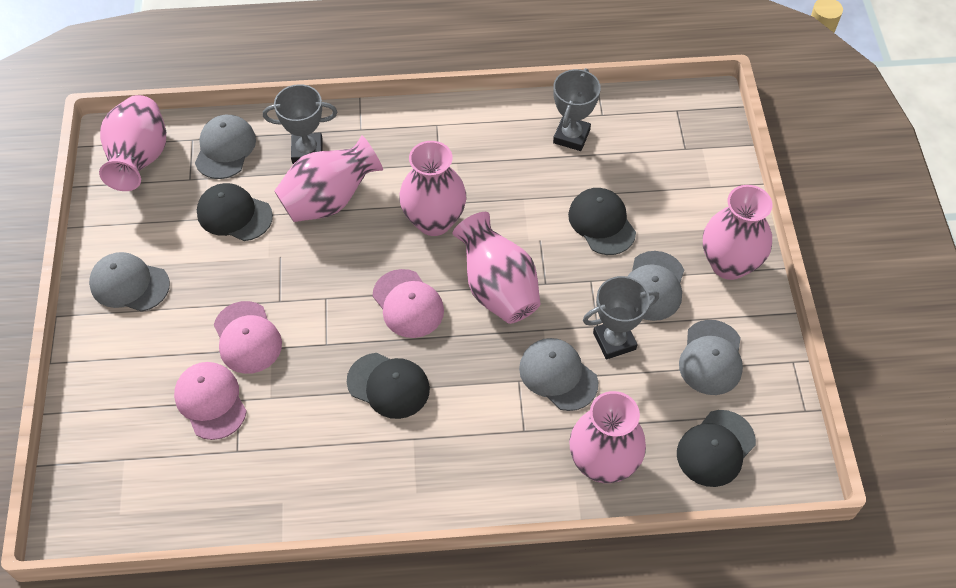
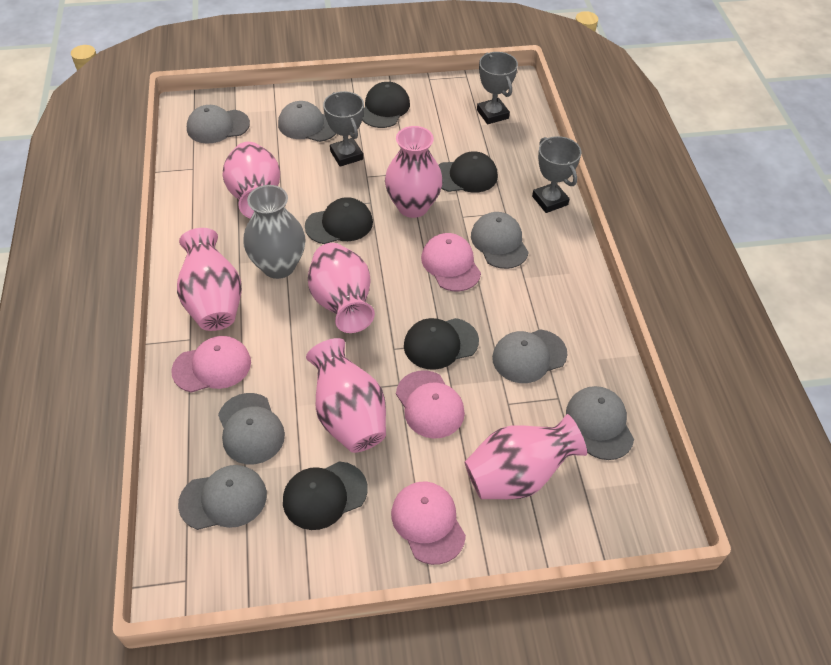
black cap: [197,183,273,241] [347,353,430,419] [568,188,636,255] [677,410,756,487] = 4 -> [283,461,368,530] [305,197,373,244] [362,82,410,128] [404,318,479,370] [438,151,498,193] = 5
grey cap: [89,252,170,312] [195,115,256,179] [519,338,598,411] [627,251,684,321] [679,320,743,395] = 5 -> [178,465,267,530] [187,105,250,144] [218,393,285,464] [278,101,336,142] [471,212,529,269] [492,329,568,383] [566,386,634,460] = 7
grey vase: none = 0 -> [243,185,306,279] = 1
pink cap: [174,362,247,440] [214,301,282,374] [373,269,444,338] = 3 -> [171,336,251,393] [391,482,466,565] [396,370,465,439] [421,233,481,291] = 4

